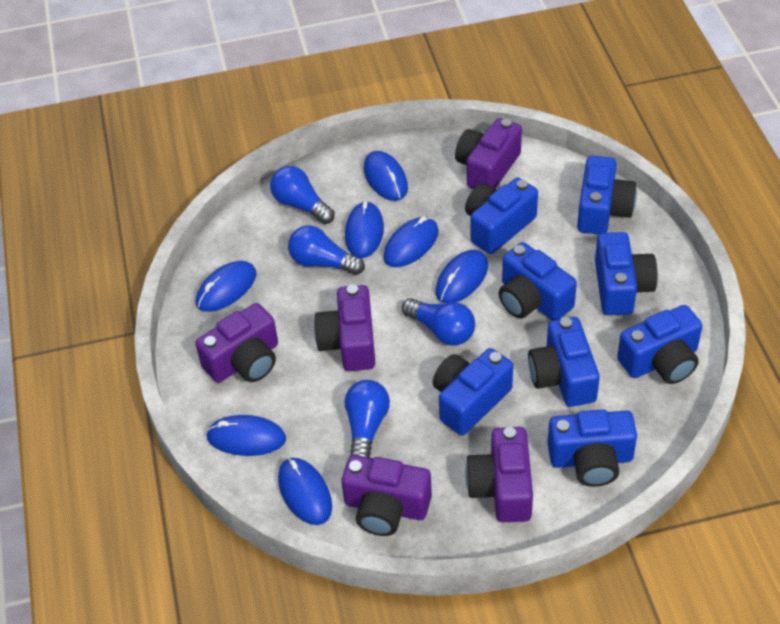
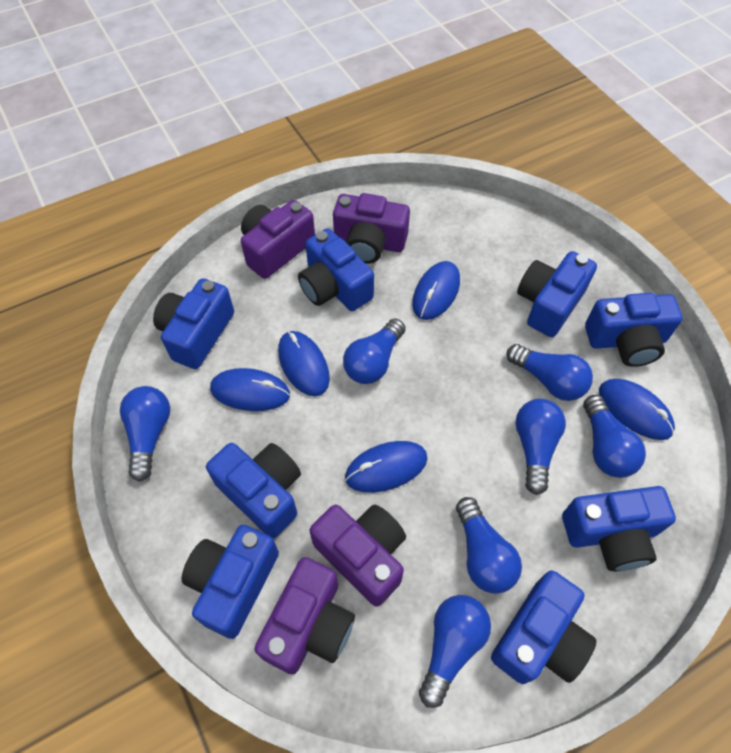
blue light bulb: [270,166,335,224] [288,225,365,275] [345,380,390,458] [402,298,475,345] = 4 -> [120,386,170,482] [343,319,405,384] [419,595,491,708] [456,497,522,594] [506,344,593,401] [515,399,566,495] [583,395,646,478] = 7
blue mouse: [196,261,257,312] [206,415,286,456] [278,458,332,525] [345,201,384,258] [364,151,408,201] [383,216,439,267] [436,250,488,303] = 7 -> [210,368,290,411] [278,331,330,396] [345,441,428,493] [412,261,460,320] [599,379,675,440] = 5
purple camera: [195,303,278,383] [314,285,375,371] [341,455,432,536] [455,118,522,189] [465,427,533,522] = 5 -> [241,200,315,279] [255,557,355,675] [310,504,406,607] [333,193,410,264] = 4

